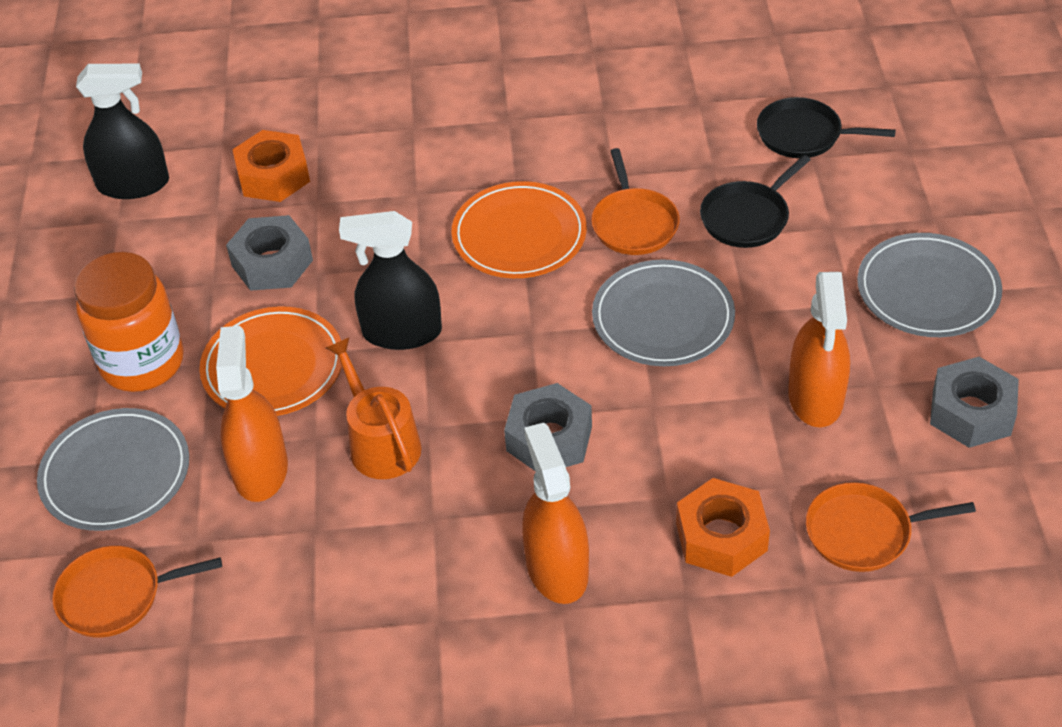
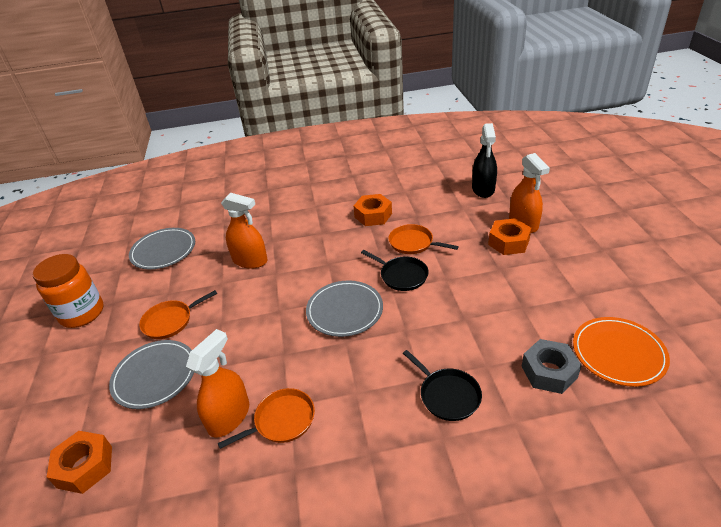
black spray bottle: [76,64,169,199] [339,211,442,350] = 2 -> [472,123,497,198] = 1
grey nut: [226,215,313,291] [504,383,592,472] [930,357,1019,448] = 3 -> [521,339,582,394] = 1
orange nut: [232,130,310,202] [676,478,770,577] = 2 -> [47,431,112,494] [354,194,392,226] [488,218,531,255] = 3
orange plate: [199,306,342,416] [451,181,587,278] = 2 -> [573,317,670,387] = 1
orange watering can: [326,337,421,479] = 1 -> none = 0

